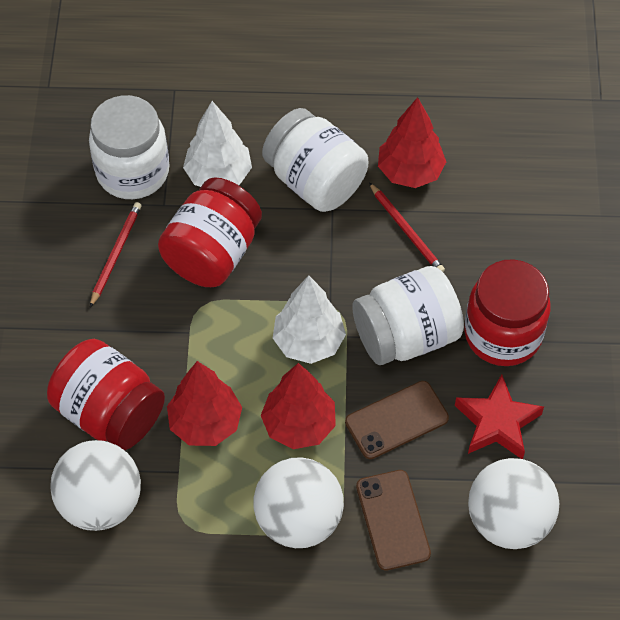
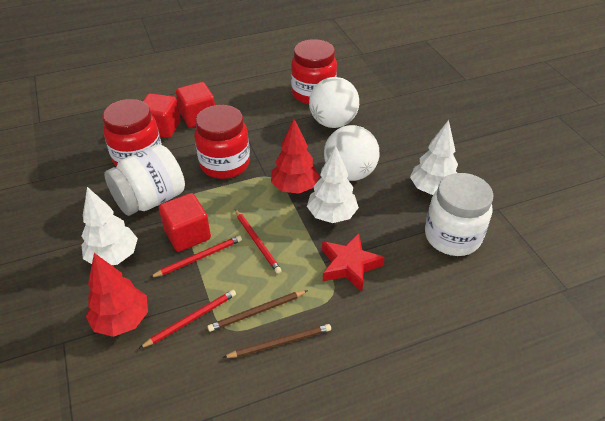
brown pencil: none = 0 -> [208,290,308,332] [223,324,331,358] = 2
brown phone: [345,381,449,459] [356,470,431,571] = 2 -> none = 0
red cube: none = 0 -> [143,93,181,138] [159,193,211,252] [176,82,215,128] = 3
red pencil: [90,202,142,307] [369,183,445,272] = 2 -> [139,290,236,349] [149,235,242,278] [235,209,282,274] = 3
red tree: [167,361,242,446] [261,363,336,449] [378,97,446,188] = 3 -> [86,253,148,337] [271,119,320,194] = 2
white ball: [50,440,141,531] [254,457,344,548] [468,458,559,549] = 3 -> [309,77,359,128] [324,125,380,181] = 2
white jar: [89,95,169,199] [262,108,368,212] [352,266,464,365] = 3 -> [104,144,185,216] [425,173,493,256] = 2
white tree: [183,101,252,187] [273,276,346,364] = 2 -> [81,187,138,265] [307,146,359,223] [410,120,458,195] = 3

